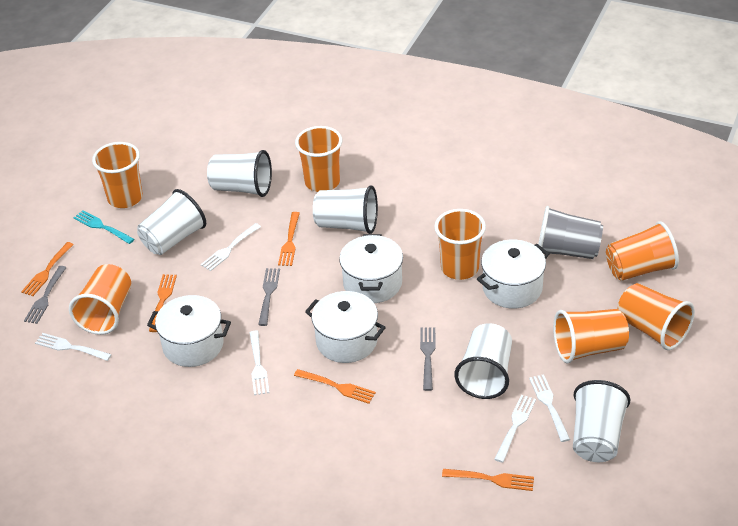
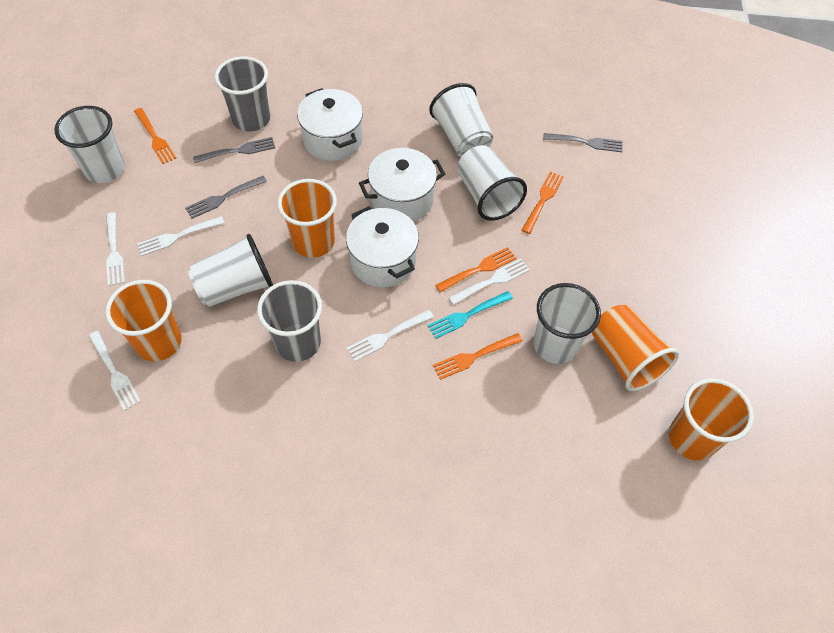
grey cup: [538,206,603,259] = 1 -> [214,56,270,132] [257,280,322,362] = 2
orange cup: [69,264,131,335] [92,142,143,208] [295,126,342,192] [434,209,486,280] [553,309,629,363] [606,221,679,281] [618,283,695,350] = 7 -> [105,280,182,362] [277,179,337,258] [592,305,679,391] [669,378,754,461] = 4
orange fork: [21,242,74,296] [149,274,177,332] [278,212,300,266] [294,369,376,404] [442,469,534,491] = 5 -> [134,108,176,164] [433,333,523,380] [435,247,517,292] [522,171,564,234] = 4
white pot: [147,295,231,367] [305,291,386,363] [339,234,403,303] [477,239,549,309] = 4 -> [297,88,363,161] [346,206,419,288] [359,148,445,222] = 3

